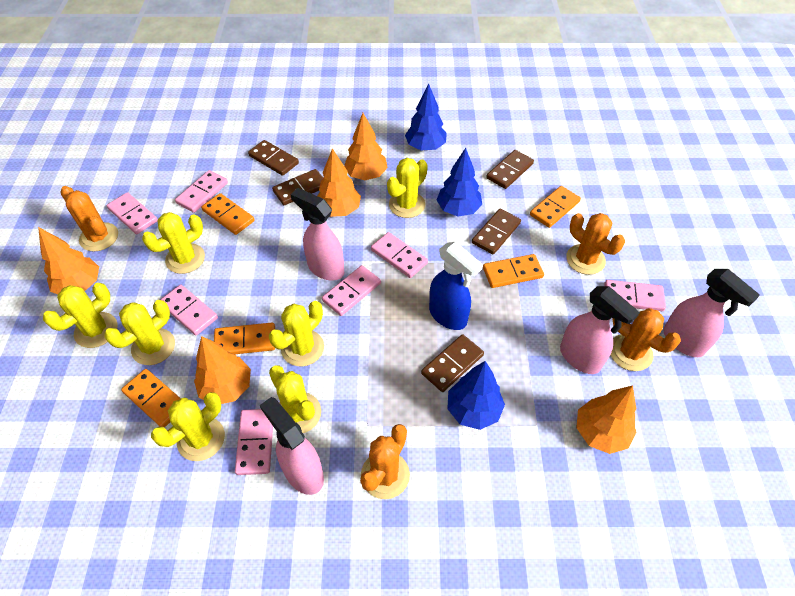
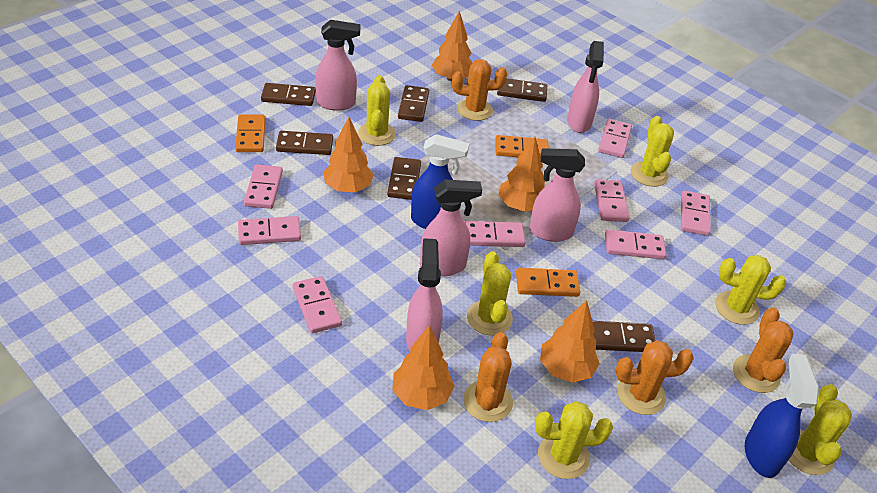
blue spray bottle: [429,242,483,330] = 1 -> [411,134,469,229] [745,354,819,478] = 2
blue tree: [405,84,447,150] [437,148,482,216] [447,361,505,430] = 3 -> none = 0
brown domino: [248,140,299,176] [272,169,323,205] [421,334,484,392] [472,209,521,254] [486,150,534,189] = 5 -> [261,83,316,106] [276,131,333,155] [387,157,421,200] [398,85,429,122] [497,78,547,102] [592,321,656,352] = 6
orange domino: [121,369,181,428] [201,193,255,235] [214,323,275,354] [483,254,544,288] [530,186,581,228] = 5 -> [235,114,265,152] [496,135,549,157] [516,268,580,297] = 3
pink domino: [106,192,158,234] [160,285,218,335] [175,170,228,213] [235,409,273,475] [322,265,381,316] [371,232,428,278] [604,280,666,311] = 7 -> [238,216,301,245] [244,164,283,209] [293,276,342,333] [465,221,526,247] [594,179,630,222] [598,119,632,158] [605,230,666,259] [681,190,711,236] = 8
pink spray bottle: [260,397,324,495] [290,188,344,281] [560,286,640,374] [663,269,760,357] = 4 -> [315,20,360,111] [406,238,443,351] [420,180,482,276] [529,148,585,242] [567,41,604,133] = 5
yellow cactus: [43,283,117,348] [104,300,175,365] [142,212,205,274] [151,392,225,461] [269,301,324,366] [269,365,321,433] [387,158,428,218] = 7 -> [358,75,396,146] [467,251,513,335] [535,401,613,479] [631,116,674,187] [715,255,786,325] [789,384,852,475] = 6

